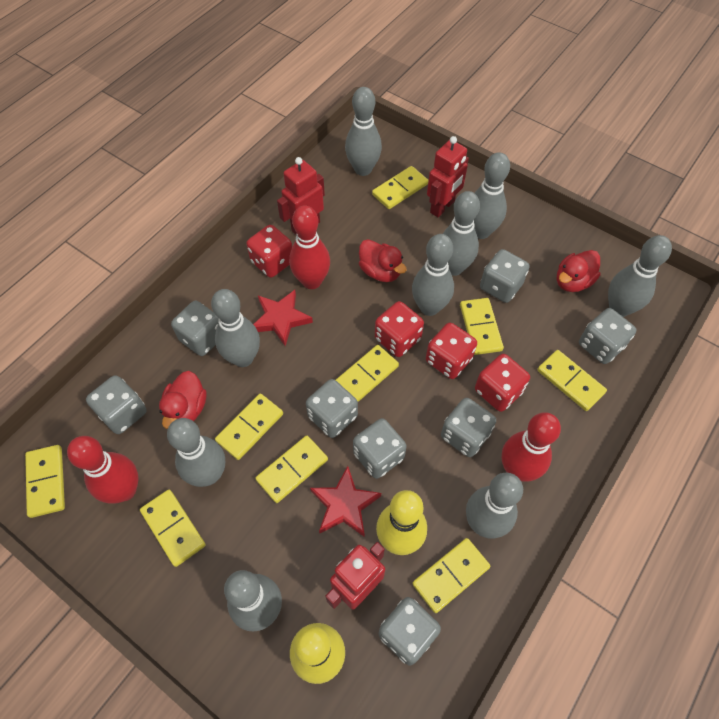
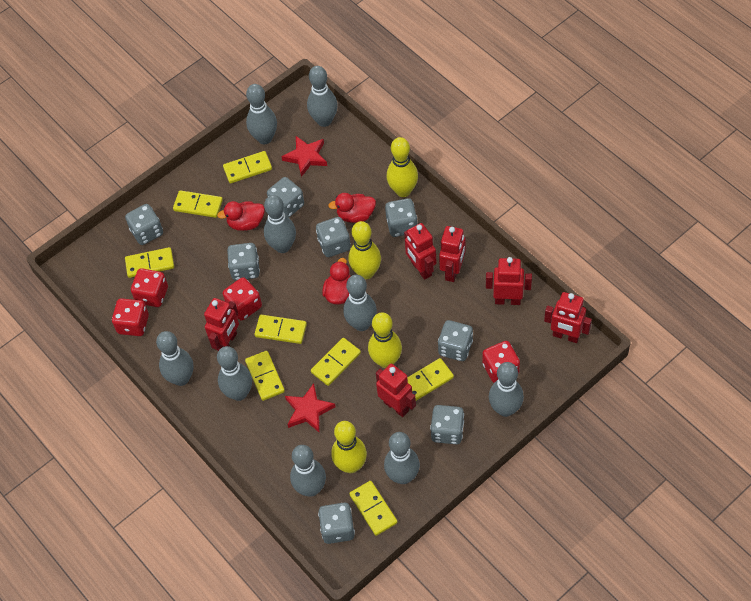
red bowling pin: [67,436,139,504] [289,205,330,289] [502,412,561,482] = 3 -> none = 0
red robot: [277,157,325,235] [325,542,385,610] [427,136,469,218] = 3 -> [204,298,239,351] [376,364,416,417] [404,223,436,280] [439,226,465,282] [486,257,532,305] [544,292,592,343] = 6
yellow bowling pin: [290,623,345,684] [376,490,427,555] = 2 -> [331,421,367,473] [349,221,381,279] [368,312,402,368] [387,137,418,197] = 4
yellow domino: [25,445,65,518] [140,490,206,567] [215,393,283,460] [255,436,328,503] [336,345,399,402] [372,166,428,209] [412,538,490,613] [460,298,504,355] [537,350,607,411] = 9 -> [125,247,174,278] [173,190,223,218] [223,151,272,184] [245,351,285,401] [255,315,307,344] [311,338,361,386] [349,481,398,536] [407,358,454,401] = 8

